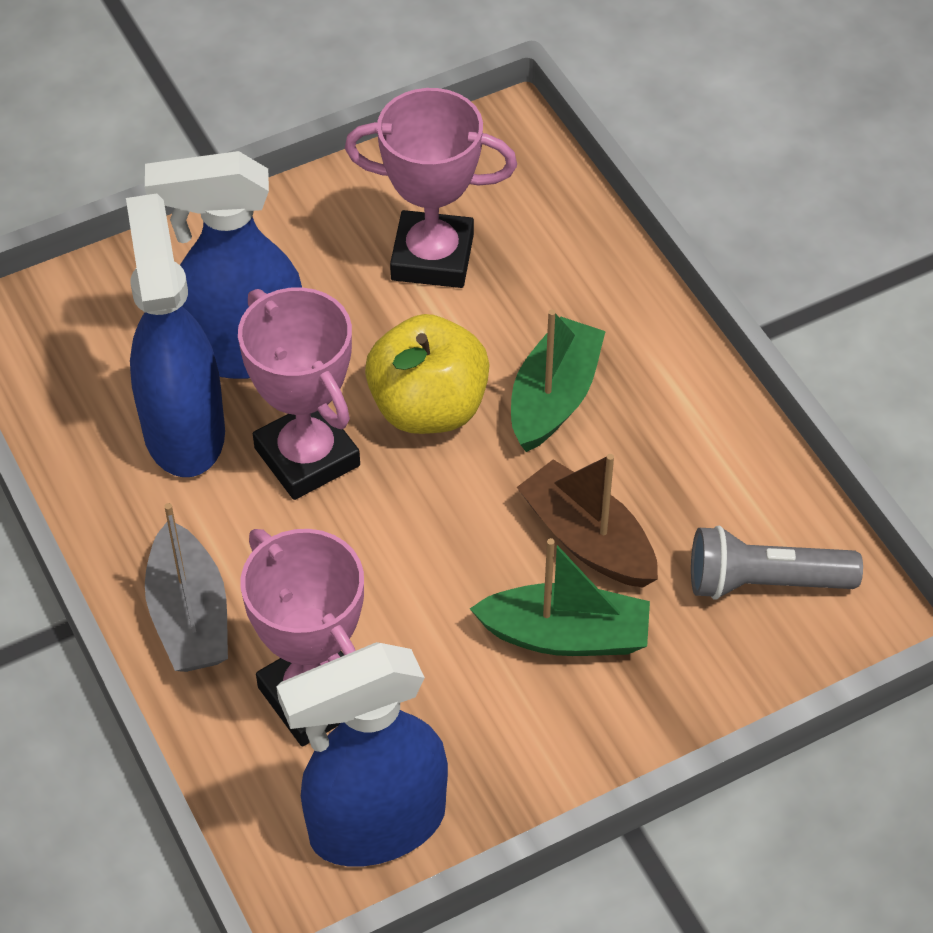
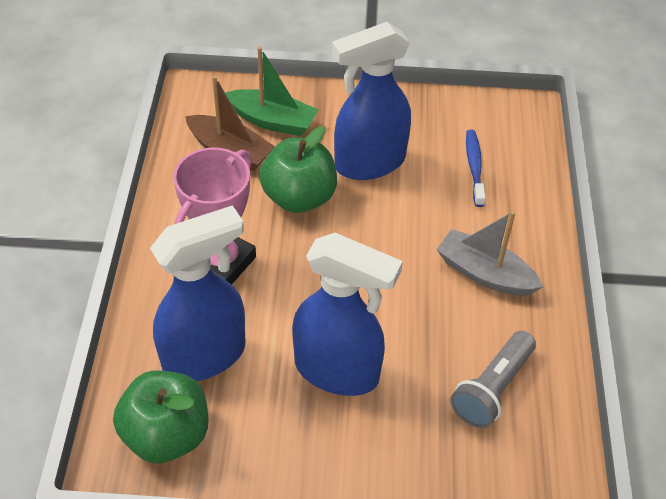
blue toothbrush: none = 0 -> [466,130,486,207] = 1
green apple: none = 0 -> [113,370,208,463] [259,126,337,213] = 2
green boat: [470,538,650,656] [511,310,606,452] = 2 -> [225,47,318,136] = 1
pink trophy: [238,287,360,500] [240,529,364,746] [345,88,517,288] = 3 -> [173,148,256,285] = 1
yellow apple: [365,314,490,434] = 1 -> none = 0

